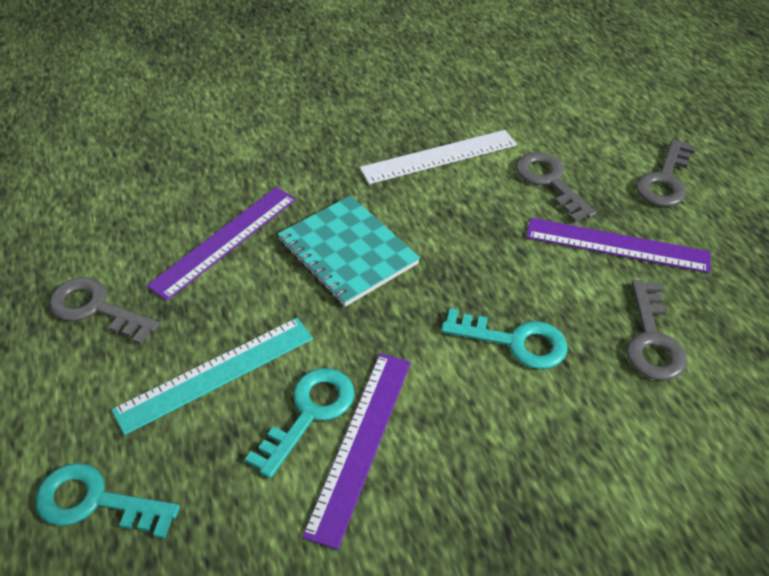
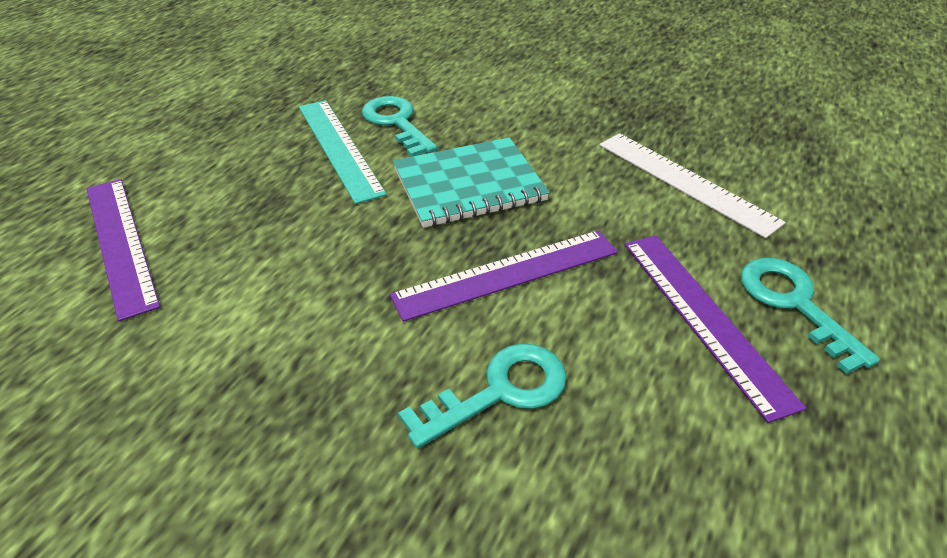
grey key: [49,277,160,345] [516,152,597,223] [626,280,687,381] [636,140,696,207] = 4 -> none = 0

